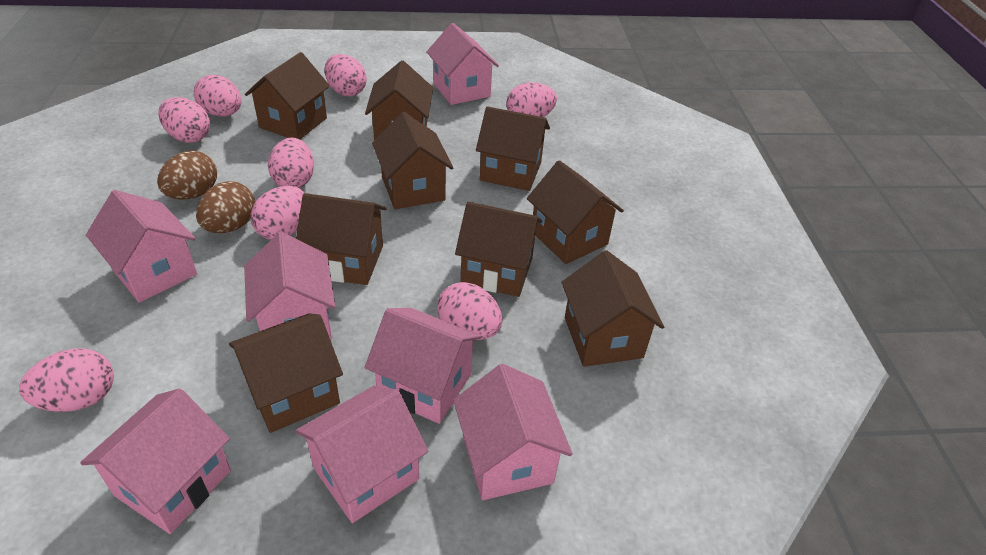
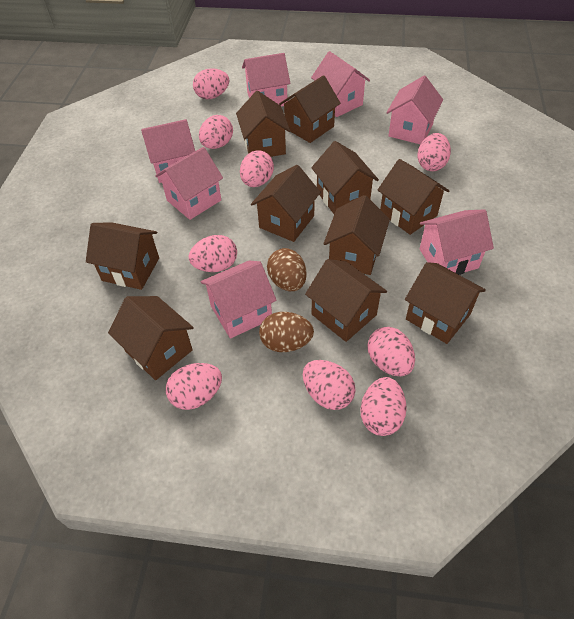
brown house: [229,314,343,433] [245,52,330,139] [296,193,386,285] [365,60,433,140] [372,112,453,209] [455,202,542,297] [476,106,550,191] [527,160,624,264] [561,250,664,367] = 9 -> [86,222,159,290] [108,296,194,380] [236,91,290,157] [251,165,321,242] [279,75,341,143] [305,259,387,342] [311,141,379,214] [323,195,390,275] [378,159,449,235] [405,262,486,344] = 10
pink egg: [19,348,114,412] [158,97,210,143] [194,75,242,117] [251,186,304,240] [268,138,314,188] [325,54,367,96] [437,282,503,340] [506,82,557,117] = 8 -> [166,363,222,410] [189,235,237,272] [193,68,229,99] [199,115,233,149] [240,150,274,187] [303,360,355,410] [360,377,407,436] [368,327,415,376] [417,133,451,171] = 9

